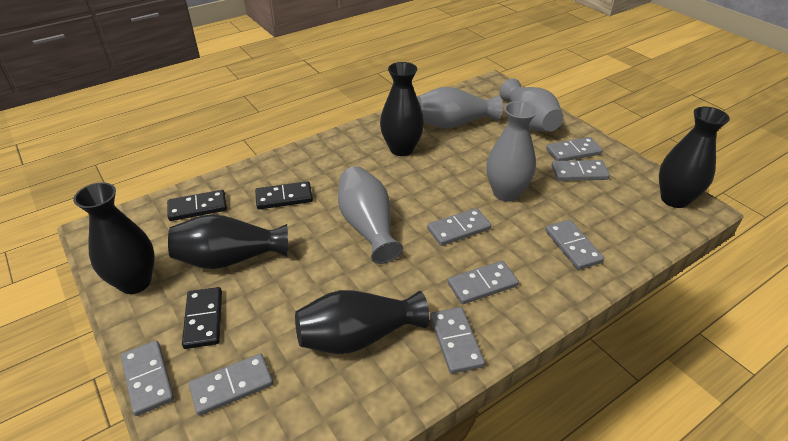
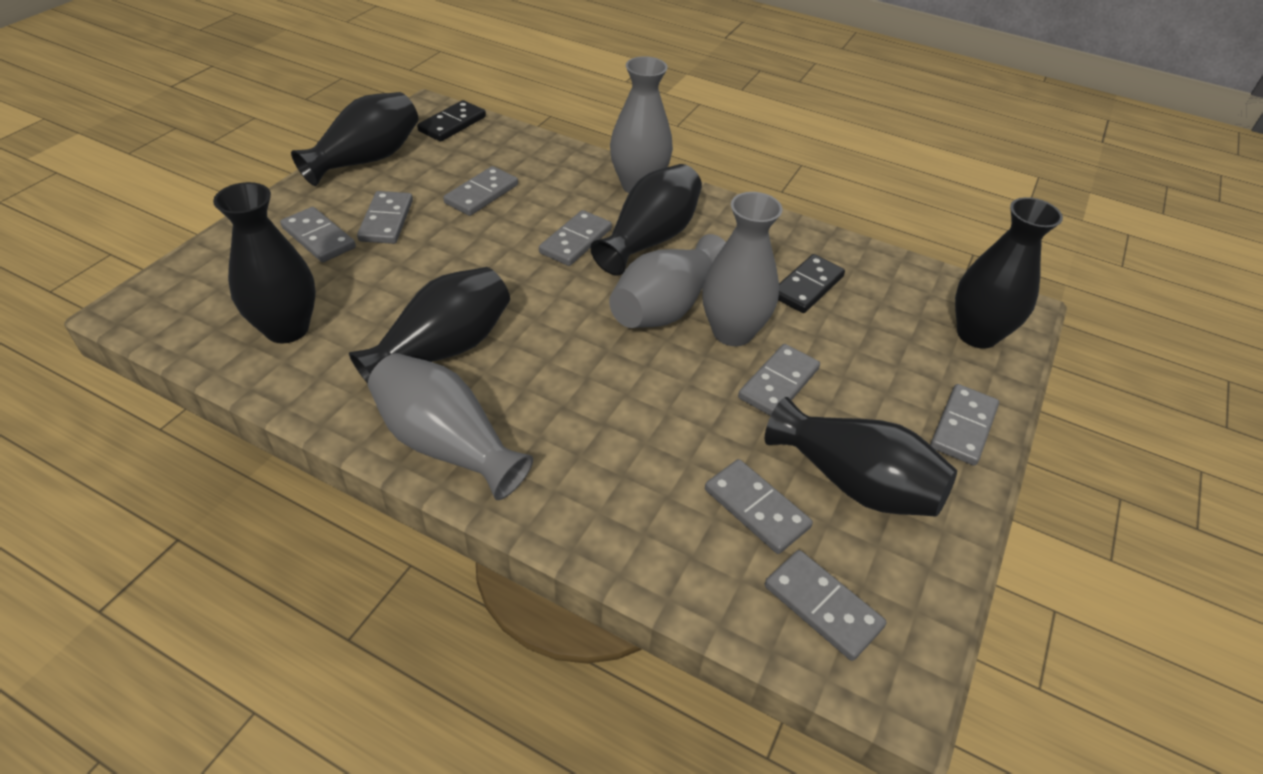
black domino: [167,190,227,221] [182,287,222,349] [255,181,313,209] = 3 -> [417,100,486,141] [778,254,845,313] = 2
black vase: [73,182,155,294] [168,214,288,269] [295,290,429,354] [380,62,424,156] [659,107,730,208] = 5 -> [213,182,316,343] [291,92,418,186] [349,267,510,384] [590,164,702,276] [765,397,957,517] [955,197,1063,349] = 6

